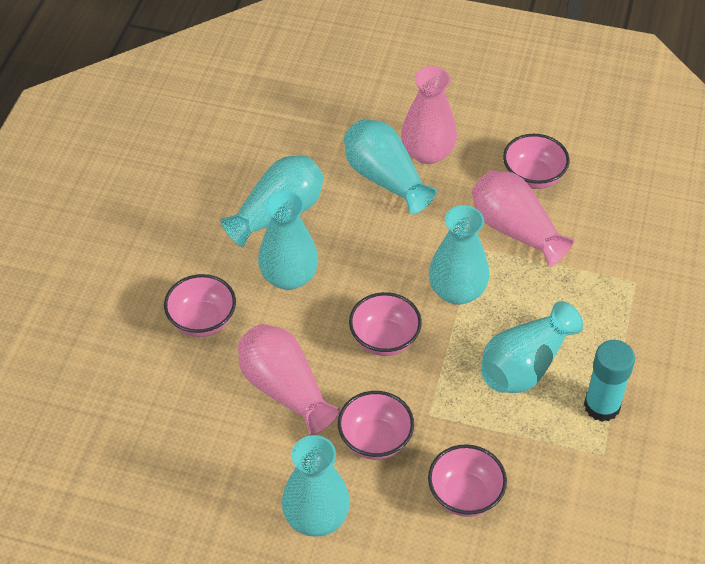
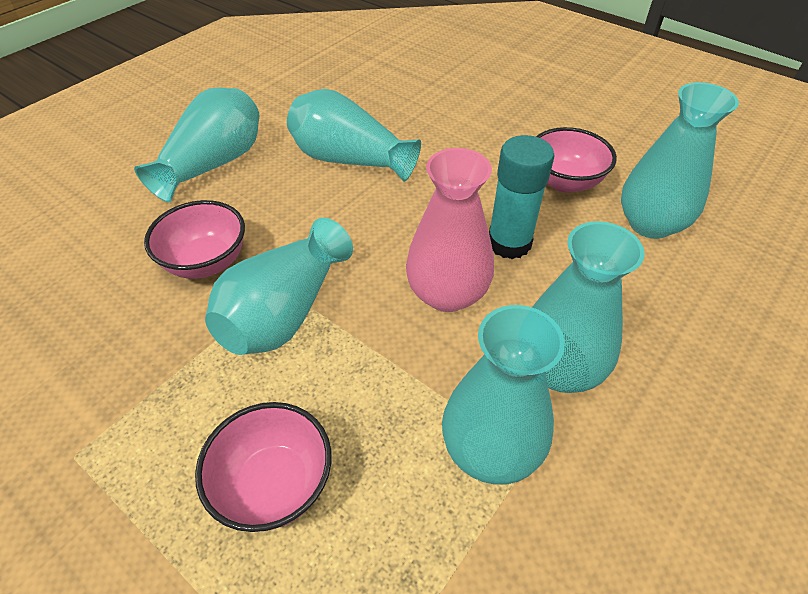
pink bowl: [164,274,236,337] [338,391,414,460] [349,292,422,356] [428,444,507,517] [503,134,570,189] = 5 -> [144,200,245,279] [195,402,332,532] [536,127,617,193] = 3
pink vase: [238,324,340,436] [401,66,457,164] [472,170,575,267] = 3 -> [406,148,494,312] = 1

